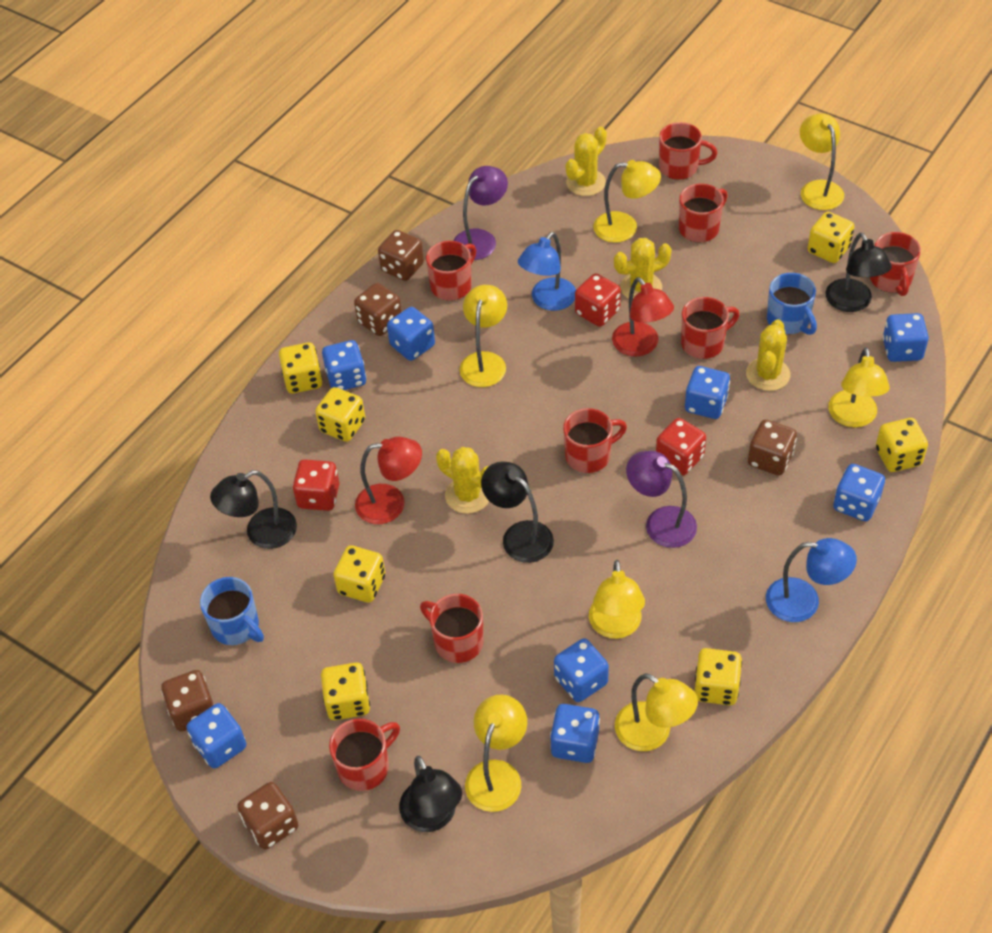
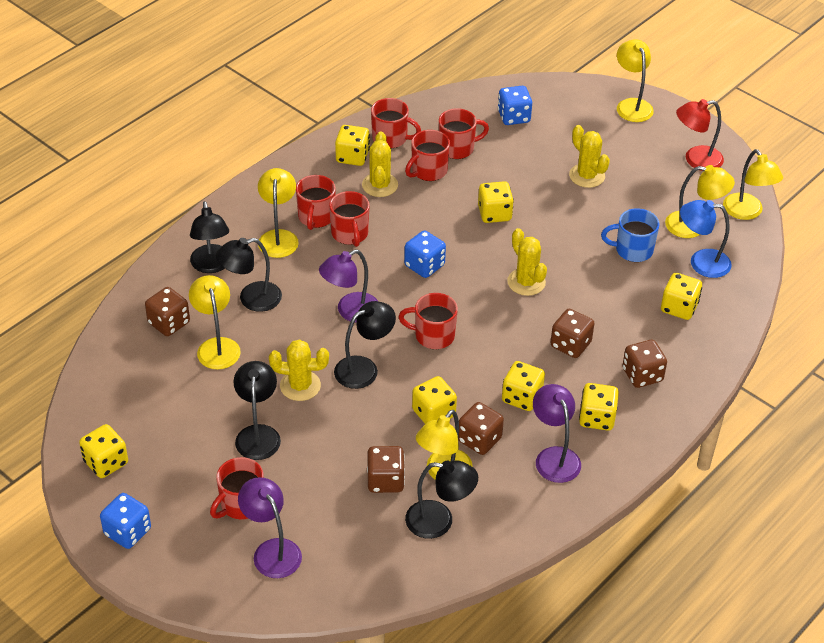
black lamp: [210,470,297,549] [399,756,462,832] [481,461,554,563] [826,232,892,312] = 4 -> [190,201,229,273] [216,238,282,312] [234,361,281,460] [334,301,396,389] [405,460,478,539] = 5
blue dice: [186,703,247,768] [322,340,366,390] [387,307,435,361] [550,704,600,763] [554,638,609,702] [685,366,730,419] [833,464,885,521] [883,313,929,362] = 8 -> [100,493,151,549] [404,230,446,278] [498,86,532,125] = 3
blue lamp: [518,232,576,311] [766,538,857,622] = 2 -> [680,200,732,278] = 1
blue mug: [200,577,264,645] [767,273,817,335] = 2 -> [601,208,660,262] = 1
purple lamp: [453,166,508,260] [626,451,697,548] = 2 -> [238,477,302,578] [319,250,378,322] [533,384,581,483] = 3
red dice: [293,460,339,511] [575,273,621,327] [656,418,706,475] = 3 -> none = 0
red lamp: [355,437,422,524] [612,277,674,357] = 2 -> [676,99,724,171] = 1
red mug: [329,719,400,791] [420,594,484,663] [426,241,476,301] [563,408,627,473] [659,122,717,180] [679,184,728,243] [681,297,739,359] [870,232,921,296] = 8 -> [210,457,264,519] [296,175,336,230] [329,191,370,247] [371,98,421,148] [399,293,458,349] [405,130,450,181] [439,108,489,159] = 7
yellow lamp: [459,285,507,387] [465,695,527,812] [589,560,645,639] [593,160,661,243] [615,673,698,751] [800,113,844,210] [828,347,890,427] = 7 -> [189,275,241,370] [258,168,299,258] [416,410,473,480] [617,39,654,122] [665,165,735,238] [723,149,783,220] = 6

